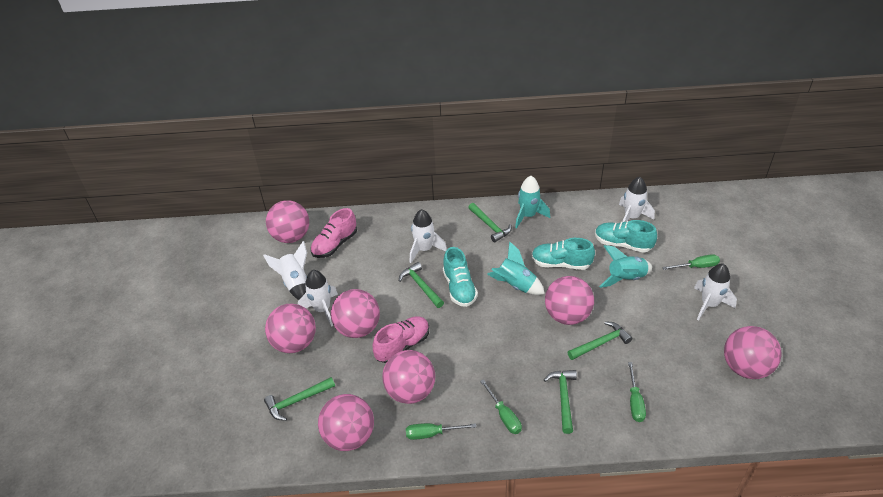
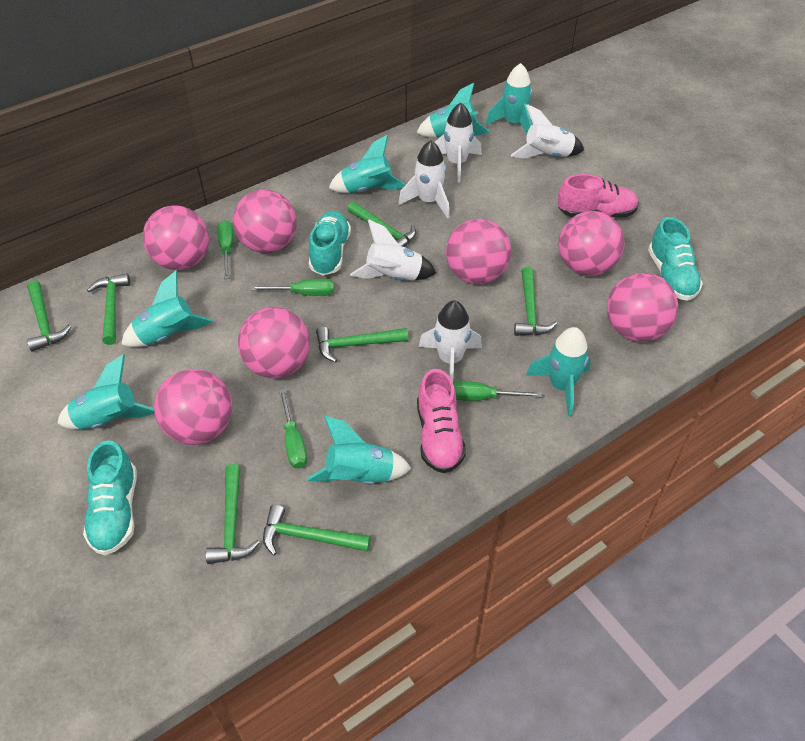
green hammer: [264,377,335,421] [399,262,444,308] [468,203,512,242] [544,370,577,434] [567,321,632,360] = 5 -> [27,280,72,352] [87,274,130,345] [206,464,260,564] [263,505,371,555] [316,326,408,363] [347,201,416,247] [514,267,557,336] = 7
turquoise rocket: [487,241,545,295] [515,176,550,228] [599,245,652,288] = 3 -> [57,355,155,430] [121,271,213,347] [307,416,411,485] [329,134,406,193] [417,83,490,138] [486,63,532,134] [526,327,591,417] = 7

